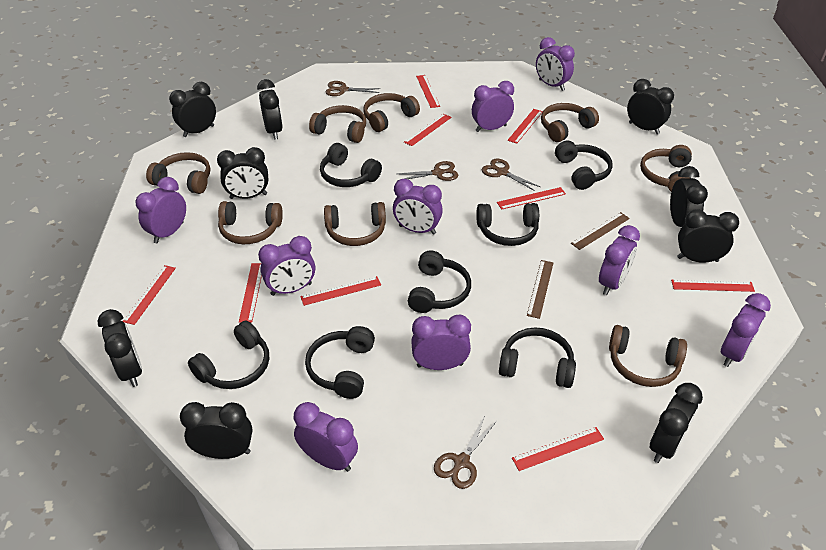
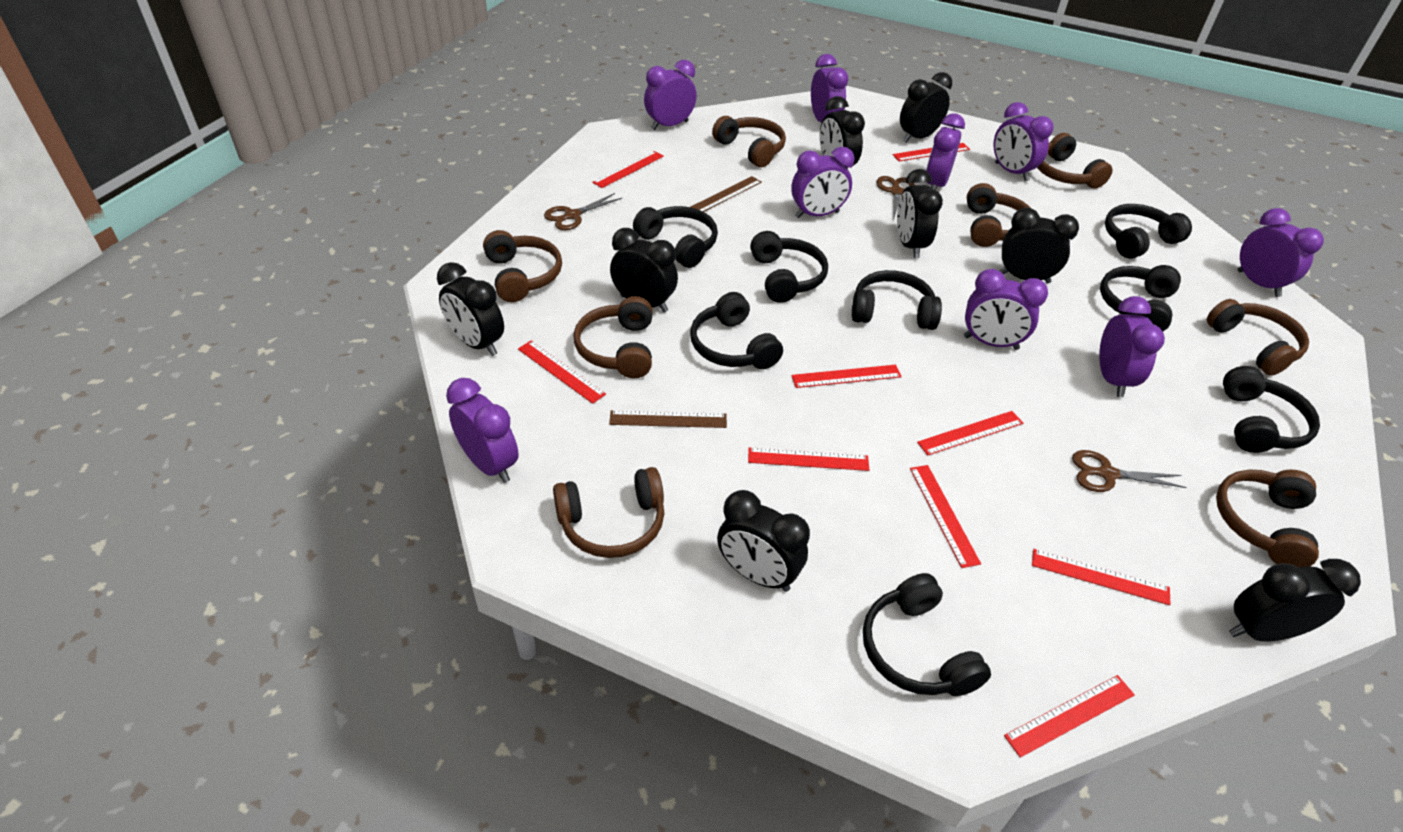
black clock: [97,309,142,387] [169,82,216,137] [180,402,253,459] [217,147,268,199] [257,79,283,140] [627,79,674,134] [650,383,703,463] [670,166,708,227] [677,209,739,263] = 9 -> [437,262,504,356] [610,228,678,312] [717,490,810,592] [820,96,865,169] [897,169,943,258] [900,72,952,143] [1000,208,1079,283] [1229,559,1361,642] = 8
black headphones: [188,321,269,389] [305,326,375,399] [320,143,382,187] [408,251,471,313] [476,203,539,246] [499,327,576,388] [555,141,613,190] = 7 -> [633,206,718,268] [690,292,783,369] [750,231,828,303] [852,270,942,330] [863,573,991,696] [1100,265,1181,331] [1105,204,1192,259] [1223,366,1320,453] = 8
brown scissors: [326,81,380,96] [397,161,458,181] [434,416,497,489] [482,159,540,191] = 4 -> [544,193,622,230] [877,176,915,218] [1072,450,1187,492] = 3

